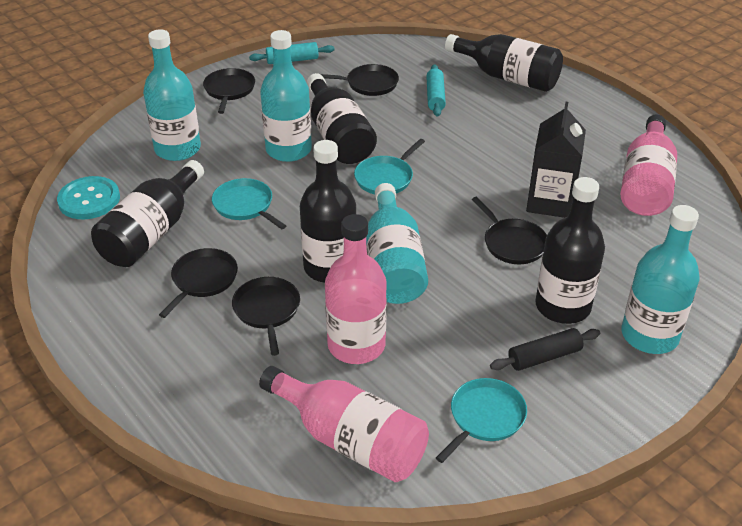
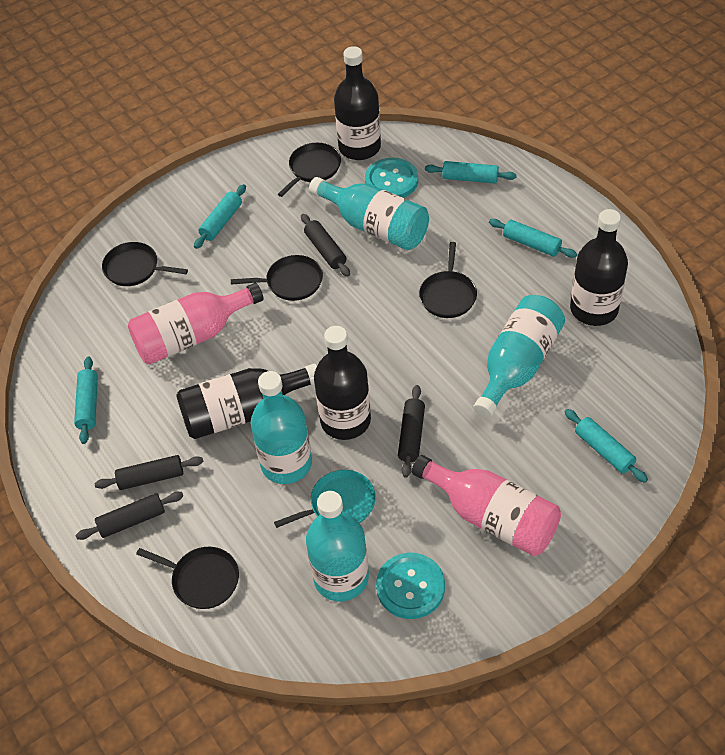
black bottle: [91,160,204,267] [300,140,356,283] [307,73,377,164] [445,34,563,92] [535,177,605,324] = 5 -> [176,364,317,439] [314,326,371,440] [334,46,381,160] [570,209,628,326] = 4
black carton: [526,102,586,218] = 1 -> none = 0
black rolling pin: [490,328,600,371] = 1 -> [76,492,183,540] [95,455,203,490] [301,214,350,277] [398,385,425,478] = 4
pink bottle: [259,366,429,482] [325,214,387,364] [620,114,677,216] = 3 -> [128,283,264,365] [412,455,561,556] = 2
turquoise button: [57,176,120,219] = 1 -> [365,158,418,198] [376,553,445,619] = 2
turquoise pan: [212,178,286,229] [354,139,425,194] [436,378,527,463] = 3 -> [274,470,376,528] = 1
turquoise rolling pin: [249,42,335,64] [426,64,446,117] = 2 -> [74,357,98,444] [194,184,246,249] [425,161,517,184] [489,219,577,258] [565,409,648,483] = 5

